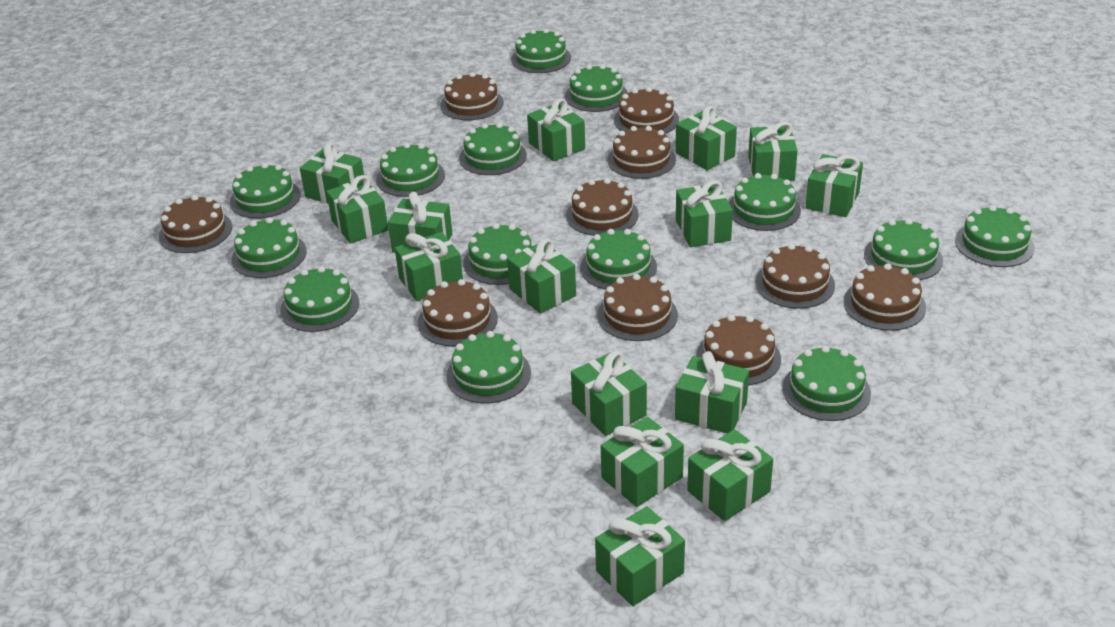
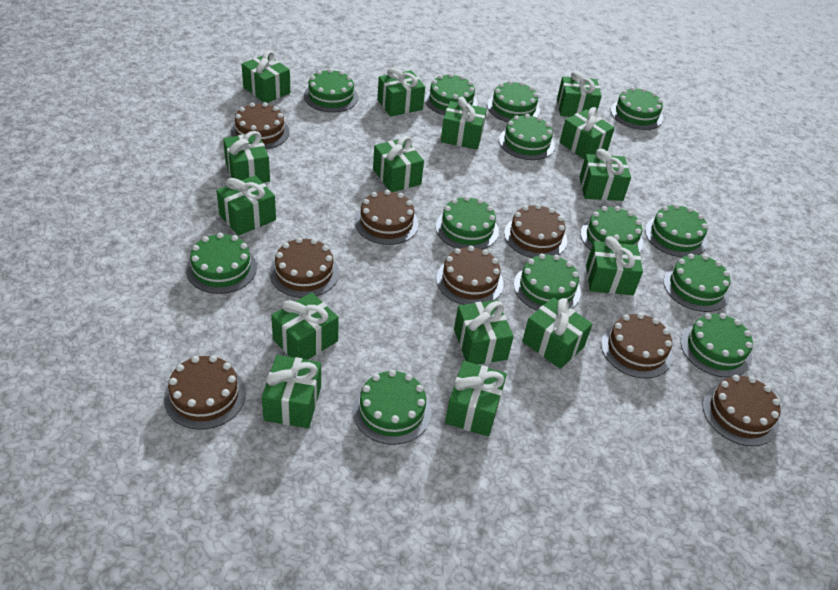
brown cake: [159,195,232,253] [418,279,498,346] [440,72,504,120] [566,178,639,236] [597,274,678,341] [607,126,676,179] [614,87,679,134] [696,314,781,385] [755,244,835,309] [843,263,926,331] = 10 -> [164,355,246,430] [231,102,290,149] [270,237,339,298] [355,190,419,245] [436,246,504,305] [504,204,567,258] [601,313,673,378] [702,375,781,446] = 8
green cake: [230,163,301,219] [232,217,307,278] [280,266,359,332] [376,143,445,197] [447,331,531,404] [459,123,527,175] [463,223,532,285] [511,29,571,73] [565,64,628,112] [580,229,657,290] [729,173,801,231] [782,346,871,421] [864,219,943,280] [955,205,1035,267] = 14 -> [186,233,257,294] [304,68,358,113] [352,370,431,445] [425,73,478,115] [436,196,499,249] [487,80,540,122] [499,114,555,160] [514,254,581,310] [581,206,643,253] [611,87,663,130] [645,204,708,257] [663,254,730,312] [681,313,753,377] = 13

